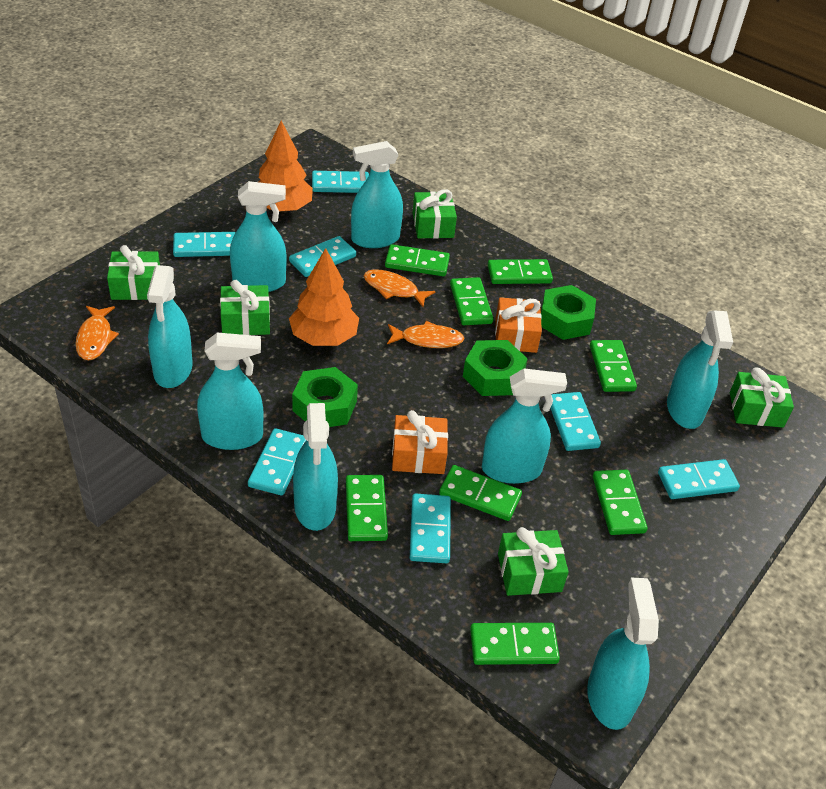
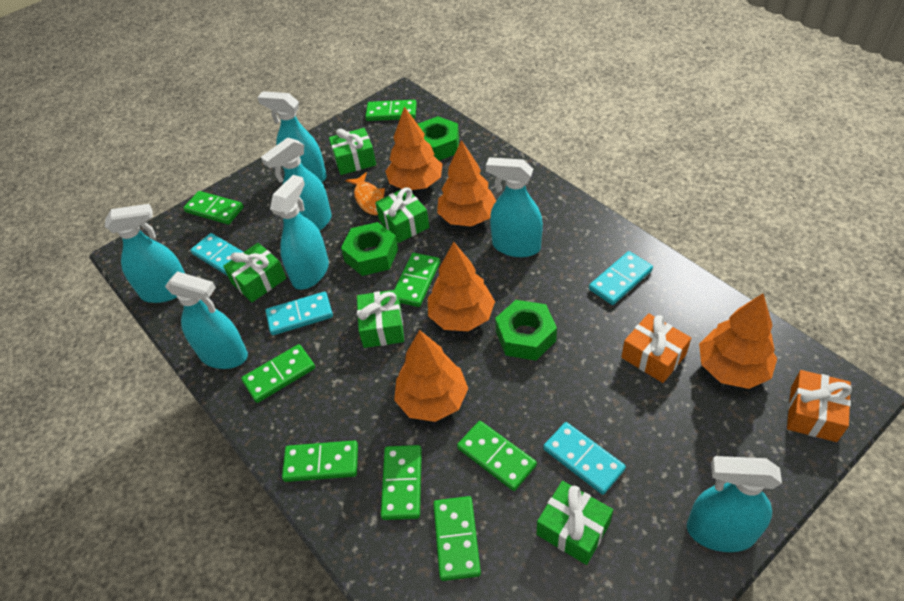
orange fish: [75,306,119,360] [364,269,435,307] [387,321,464,348] = 3 -> [345,172,385,215] = 1
orange tree: [259,121,313,212] [289,248,359,346] = 2 -> [385,106,443,190] [394,330,468,422] [428,242,495,331] [437,140,496,226] [699,294,777,389] = 5
turquoise domino: [173,232,236,257] [248,428,306,495] [289,236,356,277] [312,171,369,193] [410,493,451,563] [550,392,601,451] [658,459,740,499] = 7 -> [191,233,243,276] [265,292,333,335] [543,422,626,495] [589,251,653,305] = 4
turquoise spray bottle: [147,265,193,388] [197,333,264,450] [230,181,286,292] [293,403,338,531] [351,141,403,248] [482,368,567,484] [587,578,659,730] [667,310,733,429] = 8 -> [105,204,185,303] [165,271,248,369] [257,91,327,182] [261,137,332,231] [270,175,329,290] [486,157,543,257] [687,456,782,552] = 7

